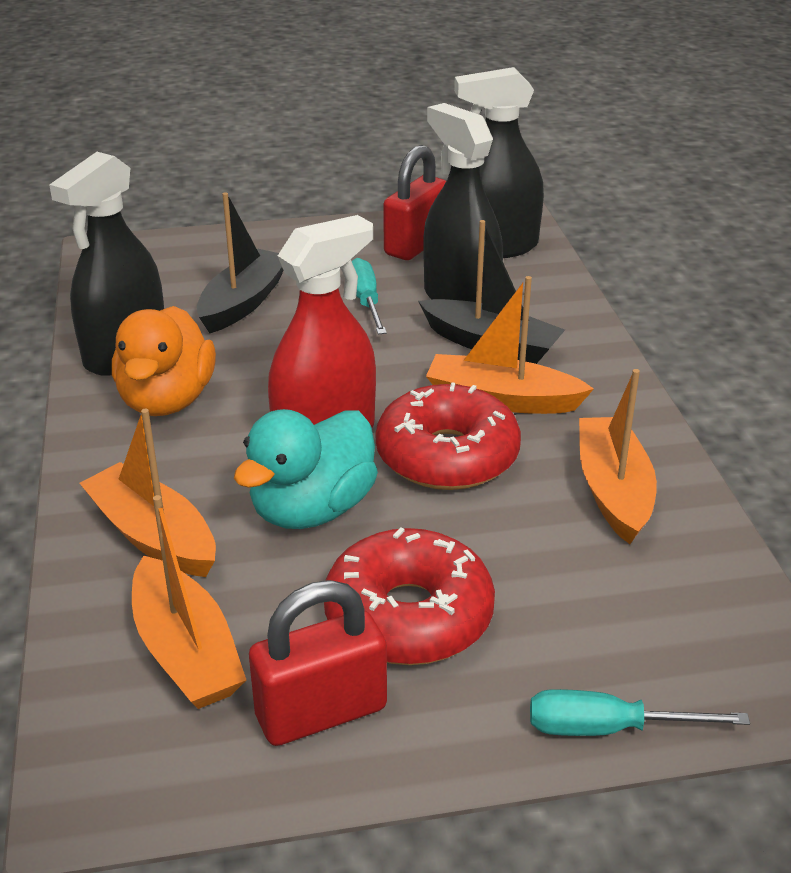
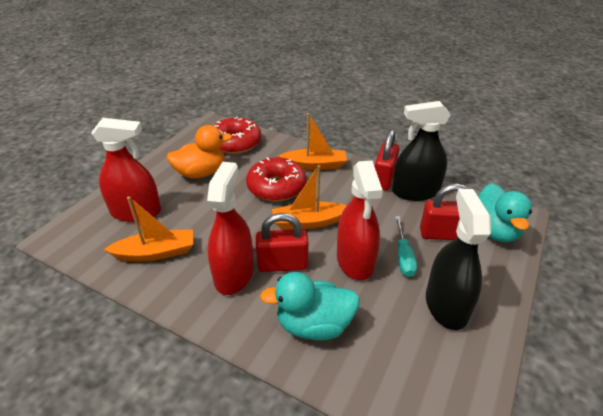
black boat: [197,192,284,333] [418,220,565,364] = 2 -> none = 0
black spray bottle: [49,152,164,376] [423,103,503,303] [454,67,544,258] = 3 -> [392,101,451,201] [426,189,491,330] = 2
orange boat: [80,409,216,577] [132,495,246,709] [426,276,594,414] [579,369,657,544] = 4 -> [104,196,193,262] [272,165,347,230] [278,113,347,170] = 3
red padlock: [249,580,387,746] [383,145,446,260] = 2 -> [256,213,309,272] [375,130,400,190] [420,184,470,240] = 3
red spray bottle: [268,215,376,428] = 1 -> [91,118,161,222] [207,162,254,295] [337,161,383,280] = 3
turquoise duck: [234,409,378,529] = 1 -> [260,272,360,340] [478,183,532,242] = 2
turquoise screwdriver: [352,258,387,334] [530,689,750,736] = 2 -> [395,216,417,277] = 1

